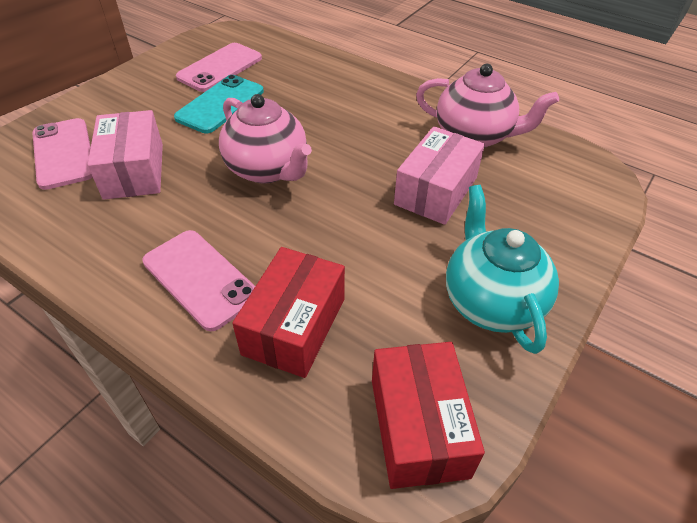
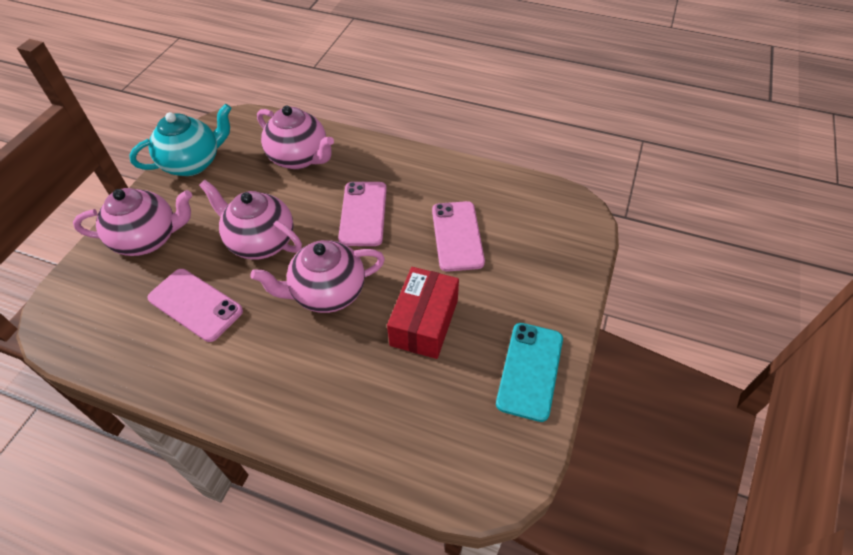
pink box: [87,110,163,200] [394,126,485,225] = 2 -> none = 0
pink teapot: [219,94,312,184] [416,64,559,148] = 2 -> [73,188,192,256] [199,180,302,260] [250,240,385,313] [257,106,334,169] = 4
red box: [232,247,345,378] [372,342,485,489] = 2 -> [387,267,459,359] = 1

